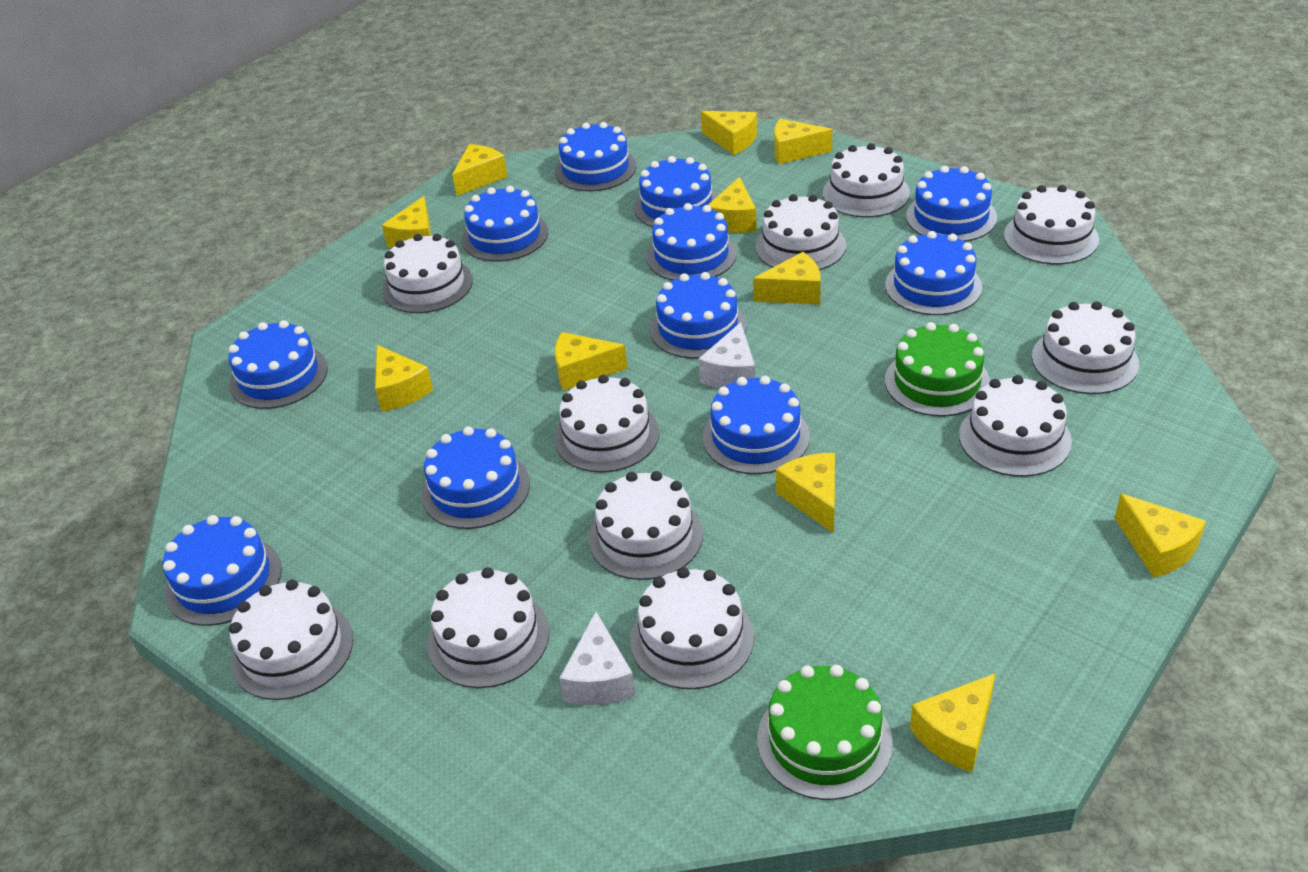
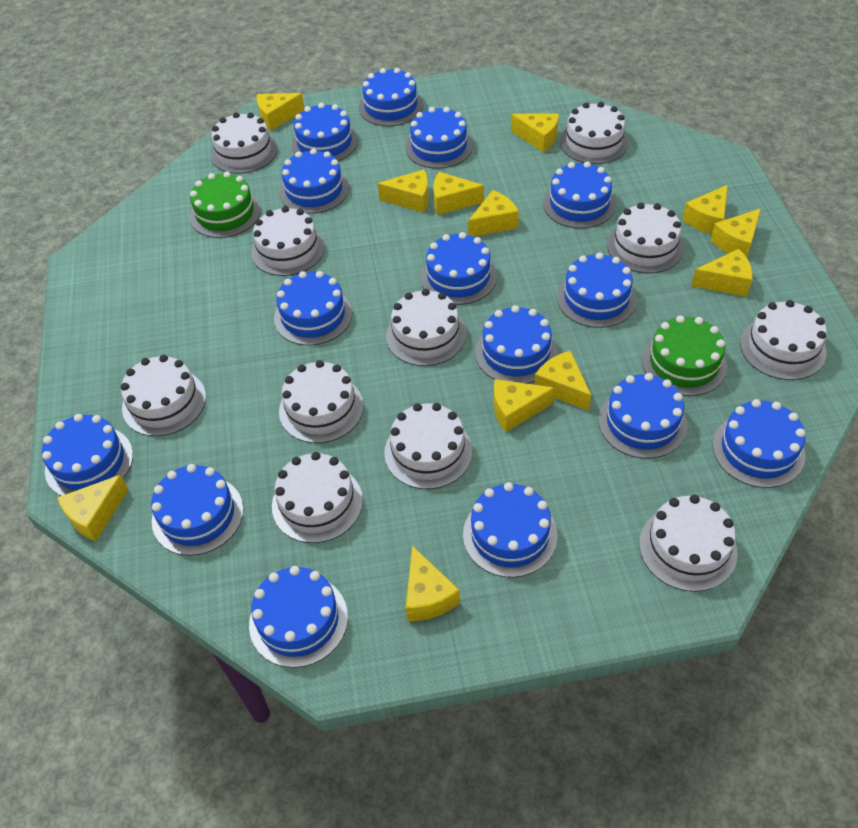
blue cake: [163,515,282,626] [228,320,328,409] [421,426,530,529] [462,186,548,262] [555,122,636,191] [634,156,717,227] [647,203,737,281] [650,272,747,359] [703,376,810,474] [885,231,982,315] [906,166,997,242] = 11 -> [42,414,133,496] [151,464,243,556] [249,566,348,668] [274,271,352,346] [279,148,349,214] [291,103,358,161] [359,68,423,127] [405,107,473,169] [421,232,497,305] [463,482,557,578] [475,305,557,384] [543,161,616,229] [557,252,637,328] [598,373,687,459] [712,399,805,488] = 15
white cheese: [559,612,636,706] [698,322,755,388] = 2 -> none = 0
yellow cheese: [375,345,433,412] [382,196,431,248] [452,144,508,196] [555,332,628,391] [701,111,757,155] [708,177,757,233] [753,252,821,305] [774,119,833,164] [776,453,835,533] [910,673,996,773] [1115,493,1206,578] = 11 -> [57,475,129,541] [257,93,304,131] [378,170,429,213] [406,546,460,621] [433,172,484,215] [468,190,519,236] [494,379,555,432] [511,113,559,152] [534,351,591,411] [682,185,728,234] [691,249,753,297] [711,209,761,257] = 12

